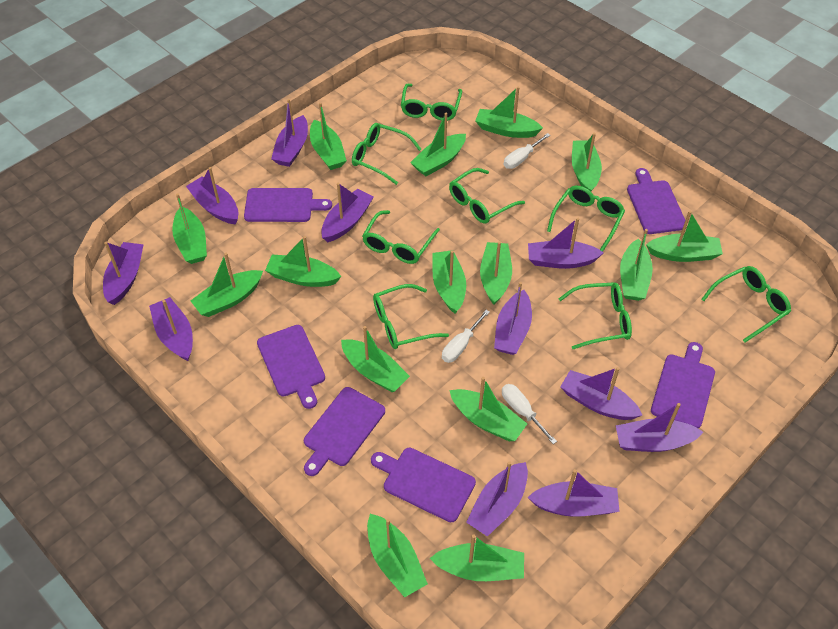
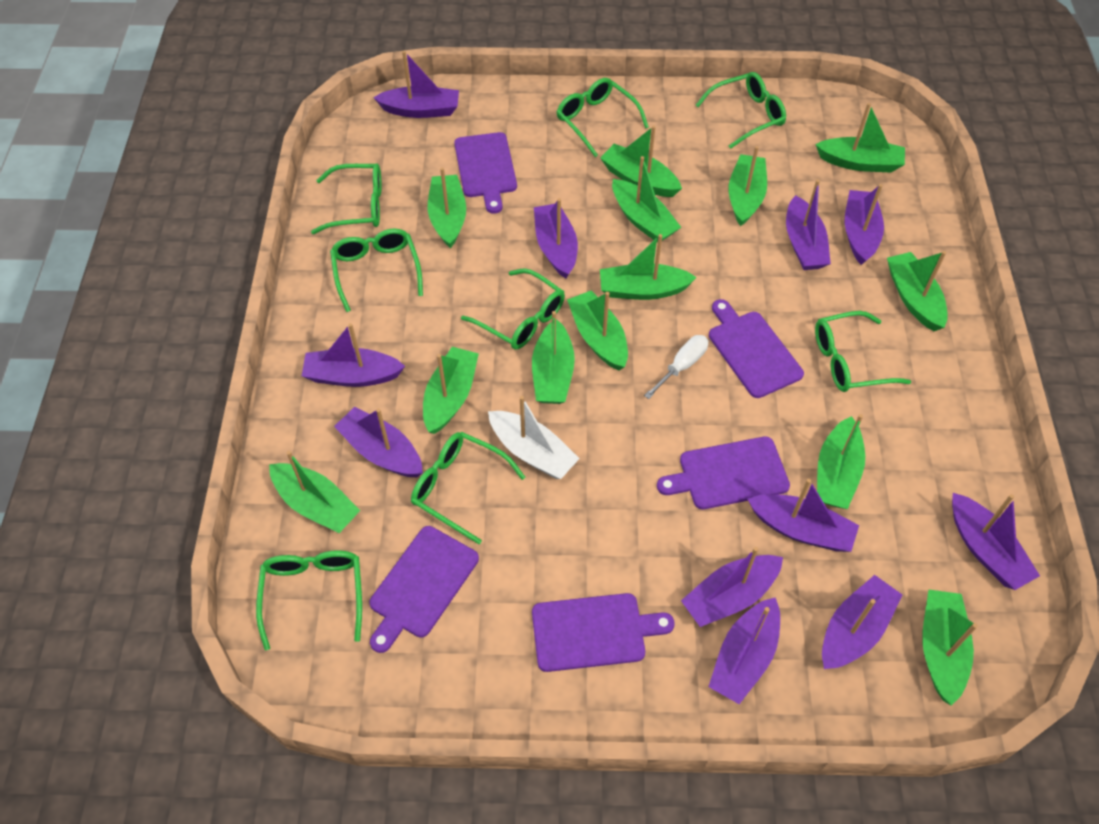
green boat: [172,193,207,264] [190,253,263,317] [265,236,342,287] [310,103,347,170] [341,326,410,392] [367,514,428,598] [410,113,466,176] [430,534,524,581] [432,250,466,314] [449,377,527,441] [475,86,543,138] [480,241,512,305] [572,133,602,191] [620,229,653,301] [646,211,723,262] = 15 -> [269,451,360,533] [423,347,479,434] [428,167,466,249] [532,311,575,404] [567,290,628,371] [600,125,682,197] [600,234,697,300] [612,156,681,243] [728,146,767,226] [815,103,905,172] [817,414,865,509] [887,251,948,331] [922,590,978,705] = 13
purple cutting board: [244,188,332,222] [257,325,325,409] [304,387,385,476] [371,448,476,522] [627,168,685,234] [651,342,715,429] = 6 -> [369,526,479,653] [454,132,517,214] [532,593,674,672] [657,436,790,509] [709,299,804,398] = 5
white boat: none = 0 -> [488,396,580,479] = 1
white screwdriver: [442,310,490,363] [502,384,557,444] [504,133,551,169] = 3 -> [644,335,708,399] = 1

